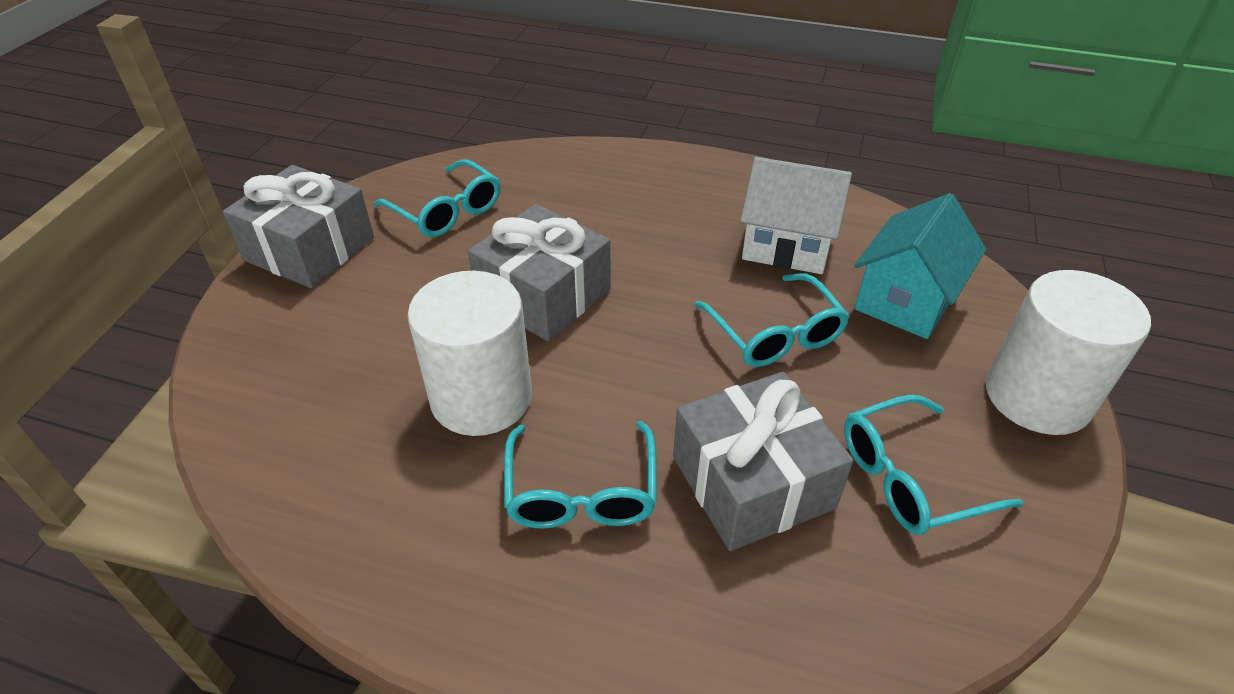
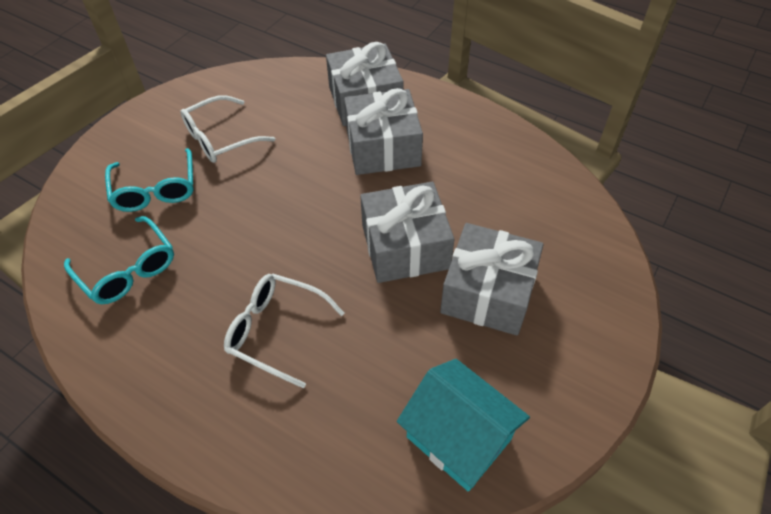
grey gift: [223,165,374,288] [468,204,611,341] [673,372,853,551] = 3 -> [326,42,404,126] [344,88,423,175] [360,182,454,283] [440,223,544,336] = 4
turquoise glasses: [373,159,500,237] [504,421,657,529] [694,273,850,367] [844,395,1024,535] = 4 -> [64,216,174,304] [105,148,194,212] = 2
white cylinder: [408,271,532,436] [986,270,1151,435] = 2 -> none = 0
white glasses: none = 0 -> [180,95,275,163] [224,273,344,388] = 2
white house: [740,157,852,274] = 1 -> none = 0

